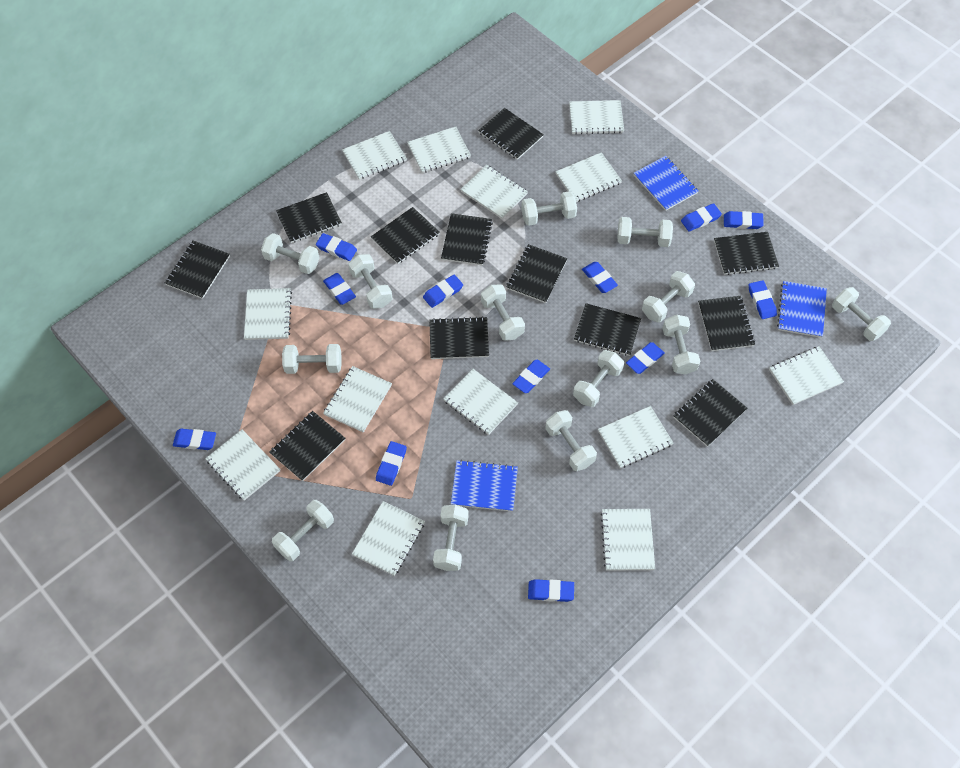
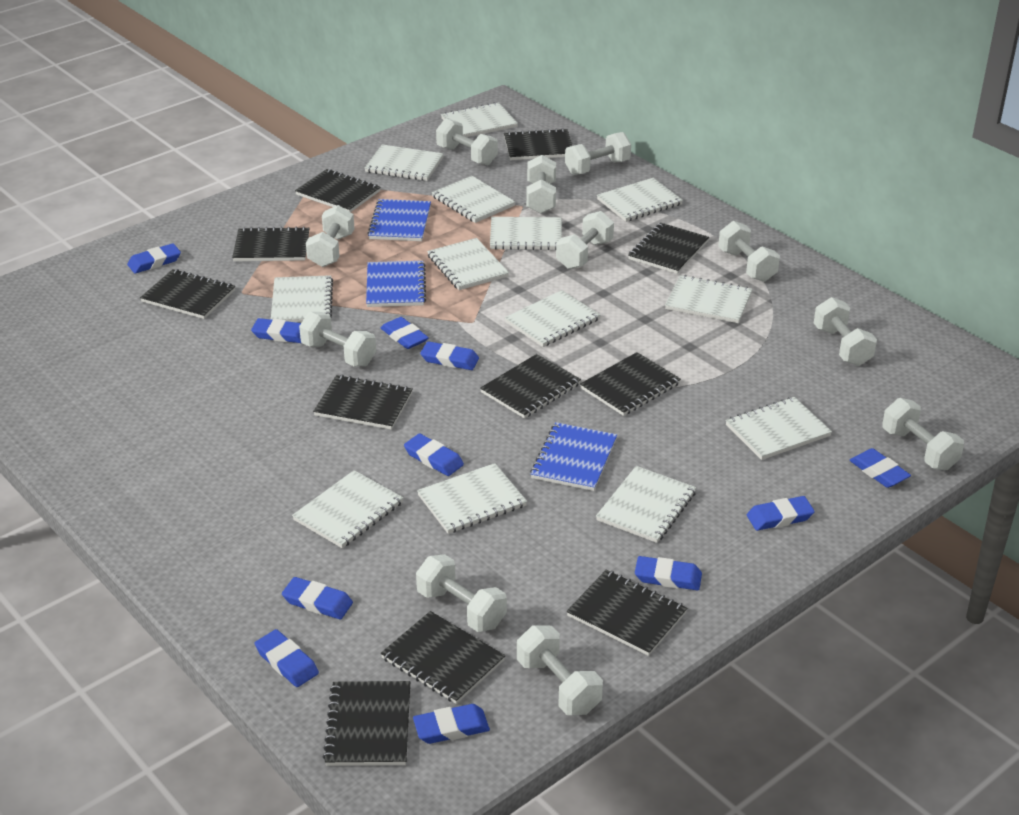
black notebook: [165,240,230,299] [270,411,345,481] [276,192,342,243] [371,207,440,264] [429,316,489,359] [441,213,493,266] [478,108,544,160] [506,244,567,303] [574,303,641,356] [673,379,747,447] [698,296,755,351] [714,232,779,275] = 12 -> [140,269,235,319] [232,226,310,261] [295,169,381,212] [313,375,413,430] [323,681,410,766] [381,611,505,704] [480,354,581,418] [504,128,573,160] [566,570,687,656] [580,352,681,416] [628,223,709,274] = 11
blue eraser: [173,429,216,450] [316,233,357,261] [323,273,356,305] [376,441,407,486] [423,274,463,308] [512,360,550,393] [528,579,574,602] [582,262,618,293] [626,342,665,374] [681,203,722,231] [724,211,764,229] [749,280,777,319] = 12 -> [127,243,181,274] [251,318,301,343] [255,629,319,687] [282,577,353,619] [381,317,429,349] [404,433,464,476] [413,704,490,744] [420,341,479,370] [635,556,702,590] [747,496,815,531] [849,448,911,488] = 11
white dumbbell: [261,233,320,274] [272,500,334,561] [282,344,342,374] [348,254,393,309] [433,505,469,571] [481,284,525,341] [521,191,577,226] [545,410,597,471] [573,350,624,407] [617,217,673,247] [642,271,695,323] [662,315,700,375] [832,287,891,341] = 13 -> [299,312,376,366] [306,205,354,267] [416,554,507,632] [436,119,498,165] [517,625,603,715] [526,155,556,214] [556,211,614,269] [565,132,631,175] [718,221,780,282] [814,297,877,366] [882,398,964,470] = 11

